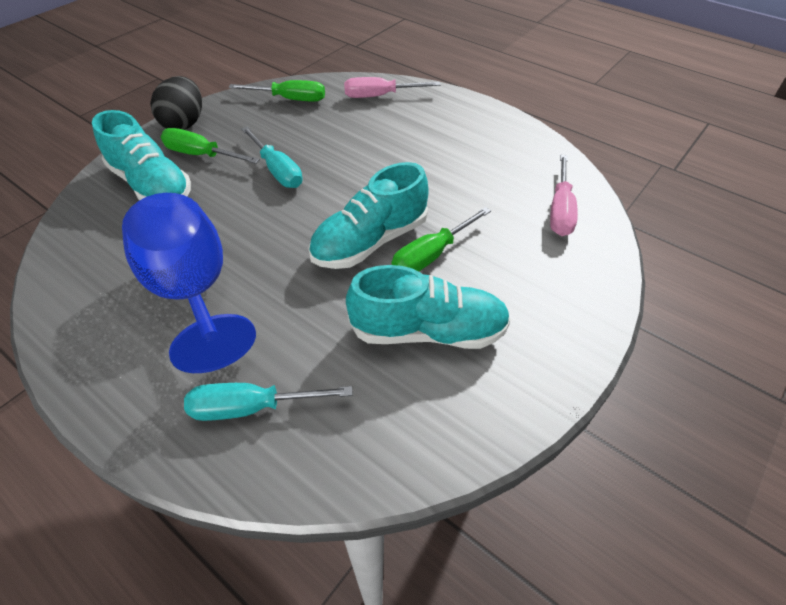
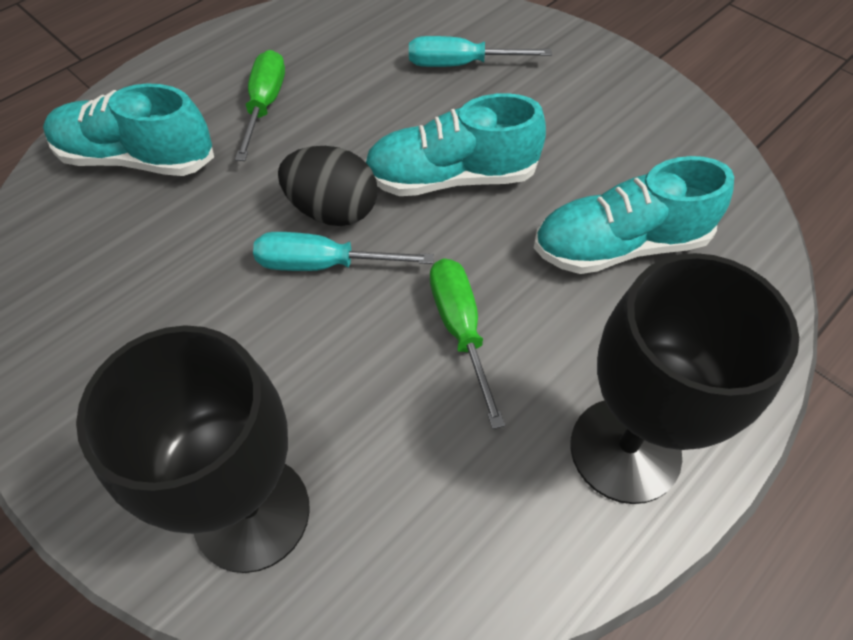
black goblet: none = 0 -> [76,325,310,573] [570,253,799,504] = 2
blue goblet: [122,193,256,373] = 1 -> none = 0
green screwdriver: [161,128,260,164] [229,80,325,102] [392,207,491,271] = 3 -> [235,50,285,161] [430,258,505,429] = 2
pink screwdriver: [344,77,441,98] [550,155,578,236] = 2 -> none = 0

